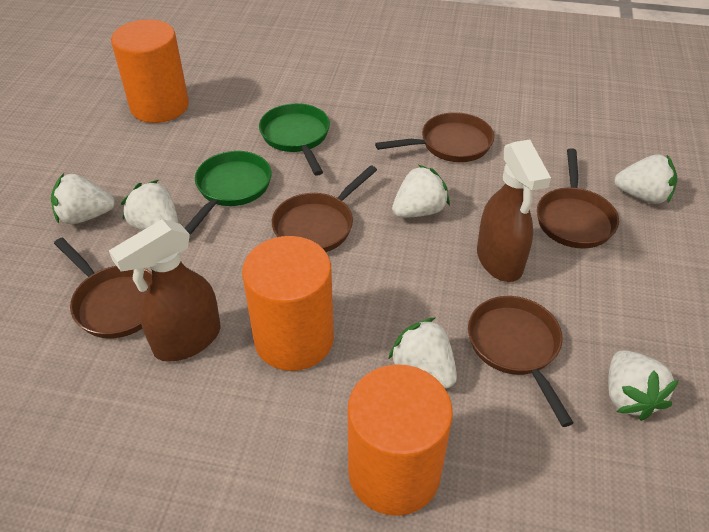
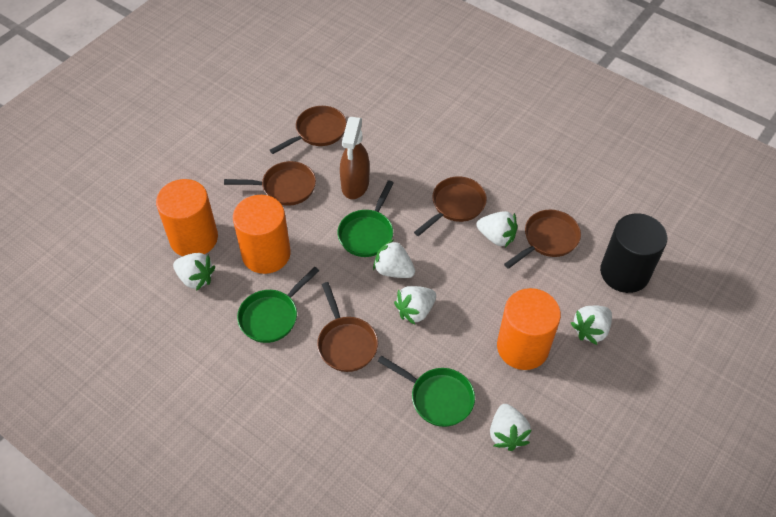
black cylinder: none = 0 -> [600,213,667,293] = 1
brown spray bottle: [109,219,221,362] [477,139,551,282] = 2 -> [340,117,370,199] = 1
green pan: [185,151,271,234] [259,103,330,176] = 2 -> [237,267,319,343] [338,180,394,257] [378,356,475,427] = 3

